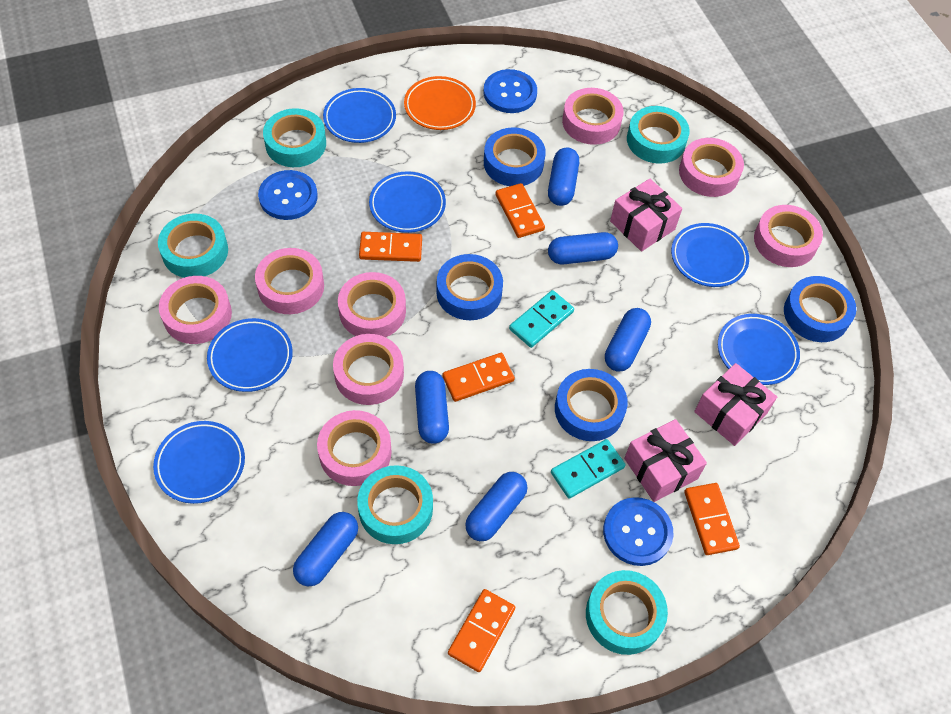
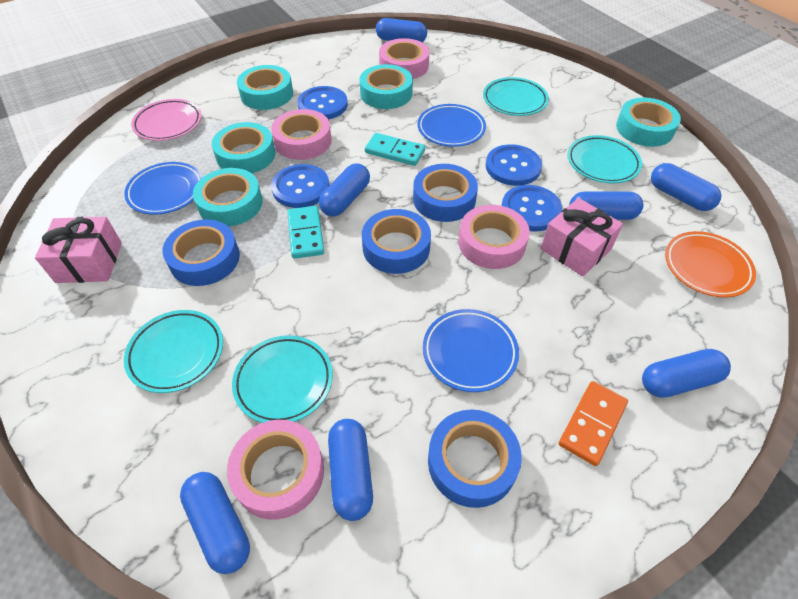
blue button: [258,170,317,220] [483,69,537,113] [603,497,673,566] = 3 -> [271,164,329,208] [297,86,348,120] [485,144,542,186] [502,185,562,232] = 4
blue capsule: [293,512,358,587] [415,371,449,444] [465,472,527,541] [548,147,579,206] [548,232,618,264] [605,308,651,372] = 6 -> [180,472,250,574] [319,163,370,217] [328,419,373,521] [376,18,427,42] [569,191,643,220] [642,349,731,398] [651,163,722,211] = 7
blue plate: [153,421,245,504] [207,318,293,392] [323,88,396,143] [369,171,446,233] [671,223,749,287] [718,314,800,385] = 6 -> [124,162,202,215] [417,104,486,147] [423,309,519,392] = 3
orange domino: [359,232,422,262] [442,353,515,402] [448,589,515,672] [496,183,545,238] [684,483,740,555] = 5 -> [559,381,628,466] = 1
pink gift: [610,179,682,251] [624,419,707,502] [694,363,777,446] = 3 -> [35,217,122,283] [541,198,623,276] = 2
pink plate: none = 0 -> [131,99,202,141] = 1
pink tape: [159,276,232,344] [255,248,324,314] [317,410,392,486] [333,334,404,405] [338,272,406,337] [562,88,624,145] [679,138,744,197] [754,205,823,267] = 8 -> [227,420,324,520] [271,109,332,160] [379,38,429,79] [459,205,530,269] = 4
turquoise plate: none = 0 -> [124,310,223,393] [232,335,333,423] [483,77,549,116] [567,135,642,183] = 4

